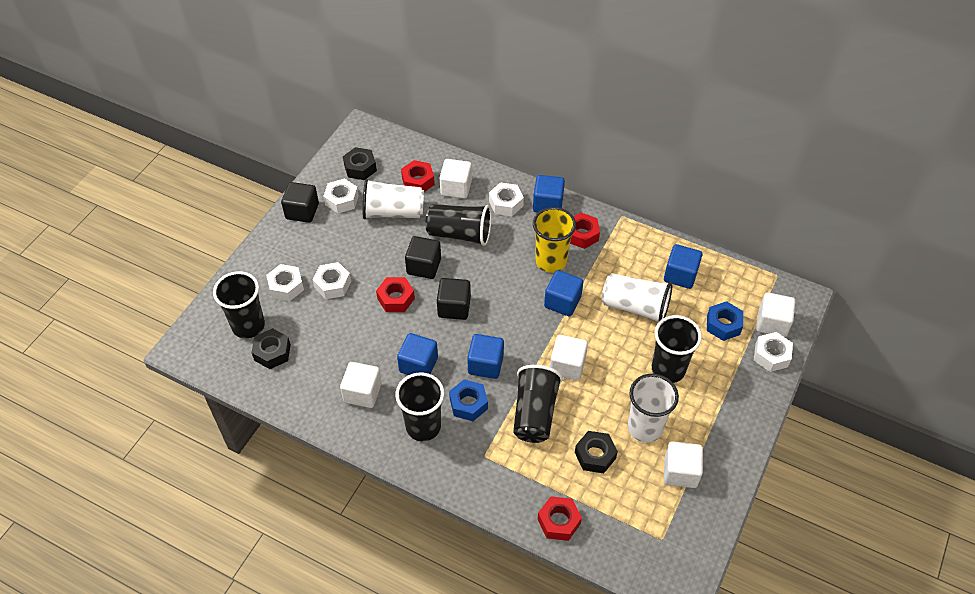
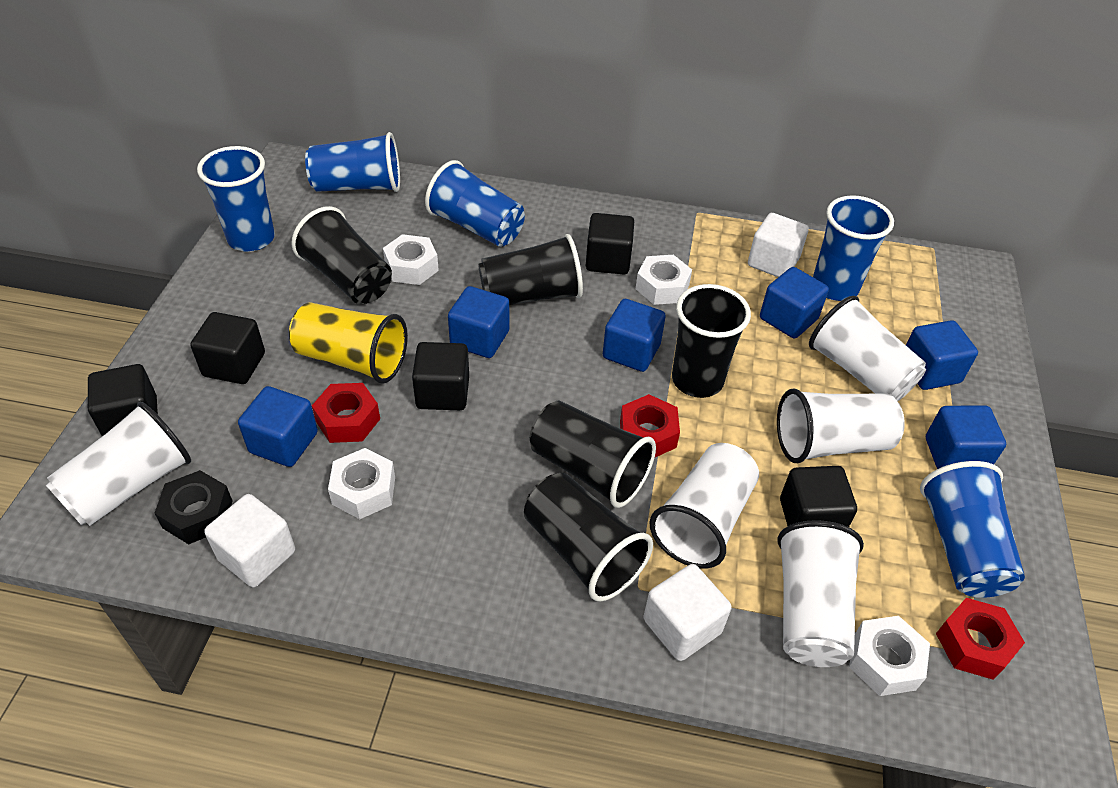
black cube: [281,182,319,223] [405,236,441,279] [437,278,471,320] = 3 -> [88,364,158,436] [190,312,265,384] [412,342,469,410] [586,213,634,275] [780,466,857,527] = 5
black nut: [251,328,291,369] [343,147,377,180] [575,431,618,473] = 3 -> [154,470,233,544] = 1
blue cube: [397,333,438,375] [467,334,504,379] [533,175,565,213] [544,270,583,317] [664,244,702,289] = 5 -> [238,386,318,467] [448,286,510,358] [603,299,666,372] [760,267,829,339] [906,320,978,390] [926,405,1006,469] = 6
blue cup: none = 0 -> [197,146,275,252] [305,132,400,192] [425,160,525,247] [813,195,894,301] [920,461,1025,598] = 5
blue nut: [449,379,488,421] [707,301,743,341] = 2 -> none = 0
red nut: [376,277,415,312] [401,160,435,192] [538,496,582,541] [570,213,600,249] = 4 -> [312,383,380,443] [620,394,680,457] [936,598,1025,680] = 3
white cube: [340,362,382,408] [439,159,472,199] [550,335,588,381] [664,441,703,488] [756,292,796,337] = 5 -> [204,494,295,587] [643,564,731,661] [748,213,809,277] = 3
white cup: [363,179,424,219] [602,273,673,322] [628,374,679,443] = 3 -> [46,402,191,526] [649,443,759,569] [777,389,905,463] [777,520,864,667] [809,296,926,402] = 5
white nut: [266,264,304,301] [313,262,351,299] [323,178,359,213] [489,182,524,216] [754,332,793,372] = 5 -> [328,448,395,519] [383,234,439,285] [636,255,692,305] [849,616,930,696] = 4

